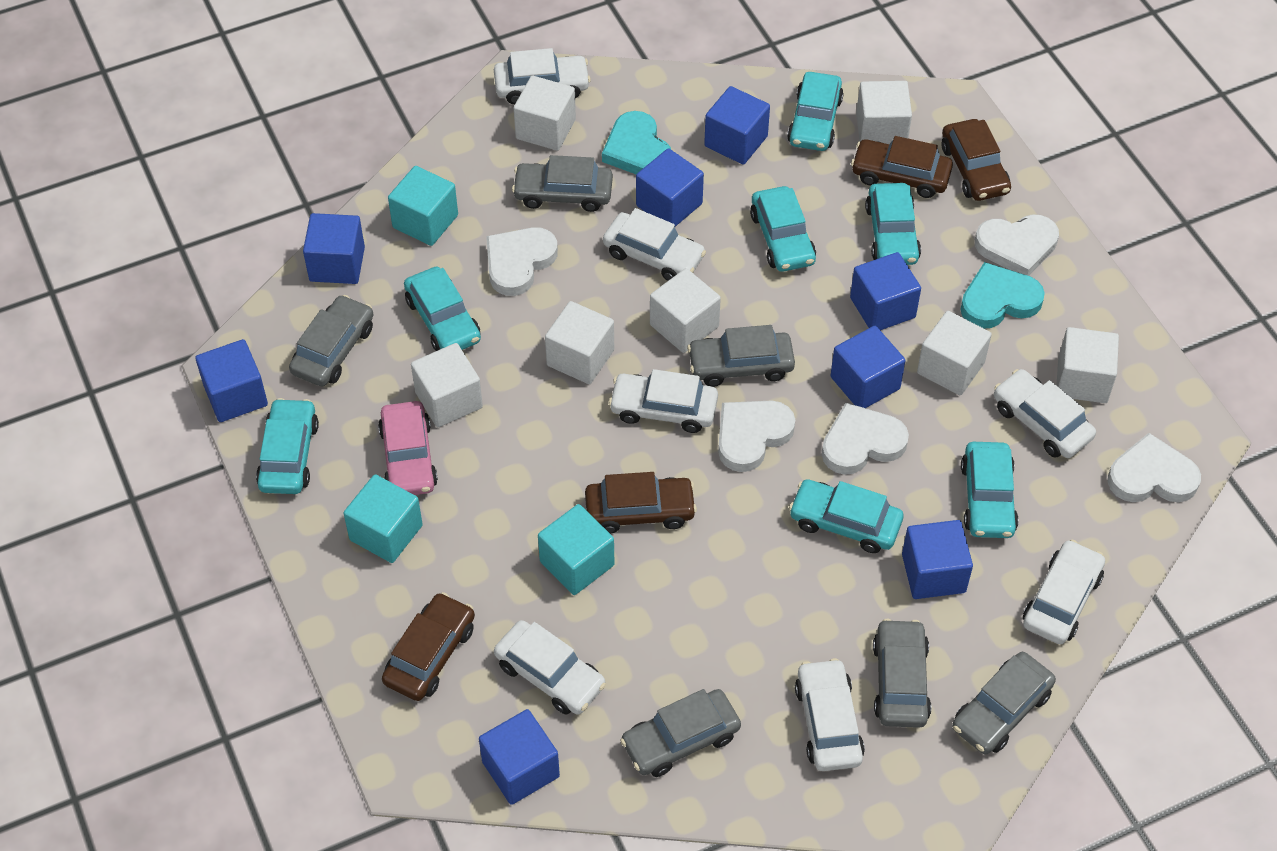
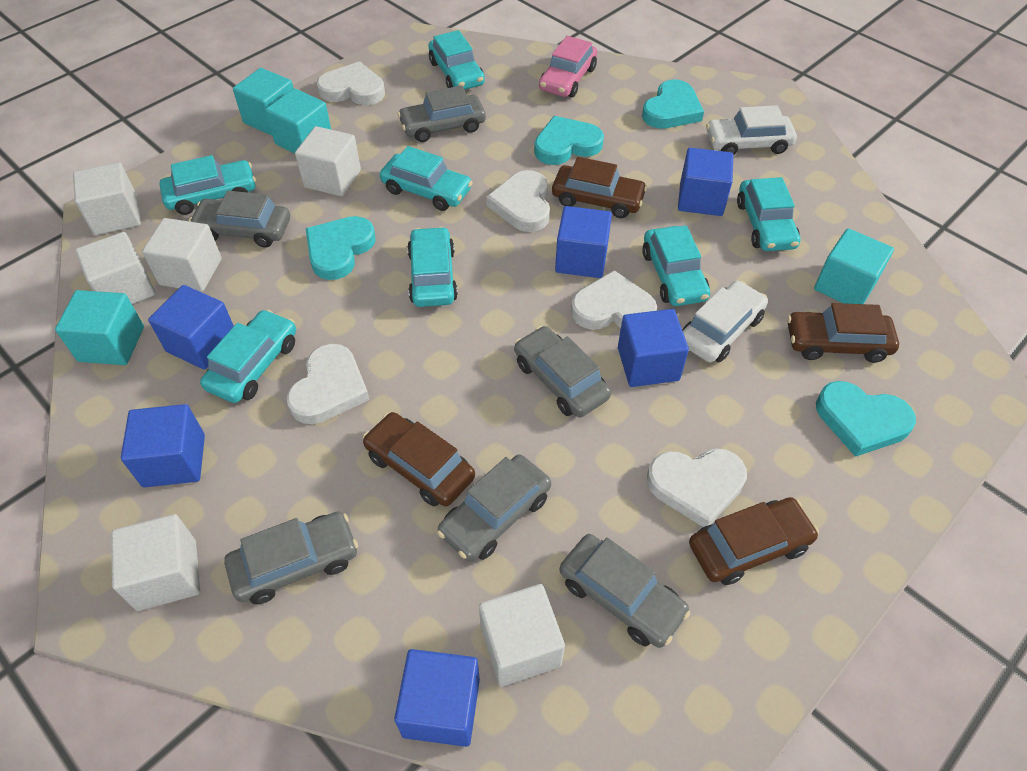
blue cube: [195,339,268,422] [303,213,365,284] [479,709,560,805] [636,148,704,227] [704,86,770,165] [830,326,906,408] [850,252,921,330] [902,520,973,599] = 8 -> [121,404,205,488] [148,285,234,370] [394,649,480,747] [555,206,612,278] [618,309,689,387] [678,148,734,216] = 6
turquoise cube: [343,474,423,563] [388,166,458,246] [538,504,615,595] = 3 -> [55,290,144,365] [233,68,294,136] [265,88,331,154] [814,228,894,304] = 4
turquoise heart: [602,111,671,174] [960,262,1045,329] = 2 -> [305,216,375,280] [534,116,604,165] [642,80,704,129] [816,381,916,457] = 4
white car: [494,48,591,104] [494,620,606,715] [603,208,706,281] [609,369,718,433] [795,658,865,771] [994,369,1096,458] [1023,540,1105,644] = 7 -> [682,280,768,362] [706,105,797,155] = 2
white cube: [411,343,483,427] [514,76,576,151] [545,301,614,384] [650,268,721,353] [856,81,912,144] [917,311,992,395] [1056,327,1119,403] = 7 -> [73,162,141,235] [75,232,155,304] [111,514,200,611] [142,218,222,292] [295,126,361,196] [479,584,565,687] = 6

